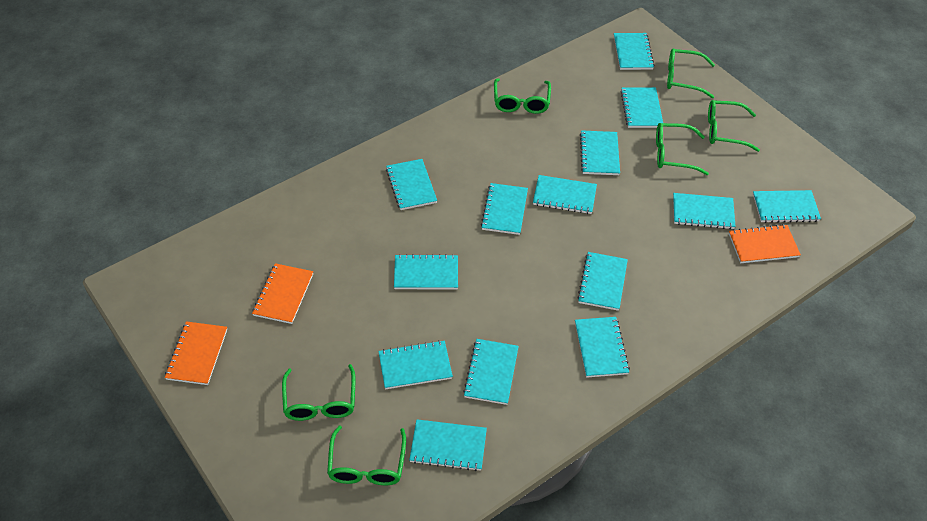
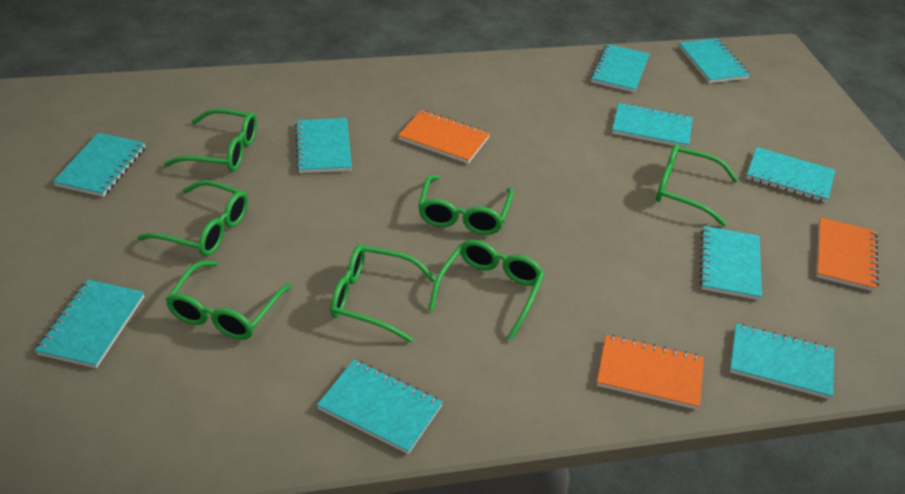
green glasses: [282,364,355,421] [327,425,406,485] [494,78,551,114] [656,123,709,175] [667,48,715,98] [708,100,760,152] = 6 -> [137,180,248,256] [164,109,257,172] [165,261,291,340] [330,245,436,342] [418,175,514,235] [429,240,545,341] [656,144,739,226] = 7
turquoise notebook: [378,340,453,389] [386,159,437,210] [394,254,458,289] [409,419,487,471] [463,339,519,405] [481,183,528,235] [533,175,597,214] [575,317,630,378] [577,252,628,311] [580,130,620,175] [614,33,655,70] [620,87,663,128] [673,193,736,229] [753,190,821,223] = 14 -> [35,279,145,368] [53,133,145,197] [295,118,352,173] [317,360,443,454] [590,44,650,93] [612,103,693,148] [679,38,750,83] [700,226,762,300] [730,324,834,399] [746,147,835,202] = 10

